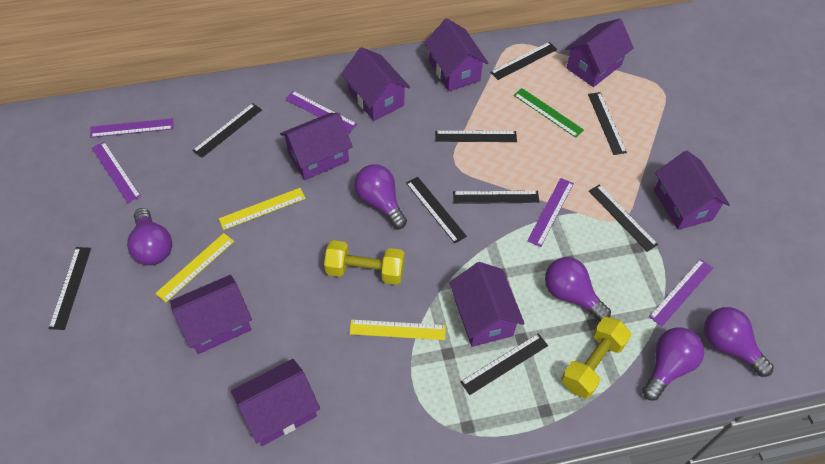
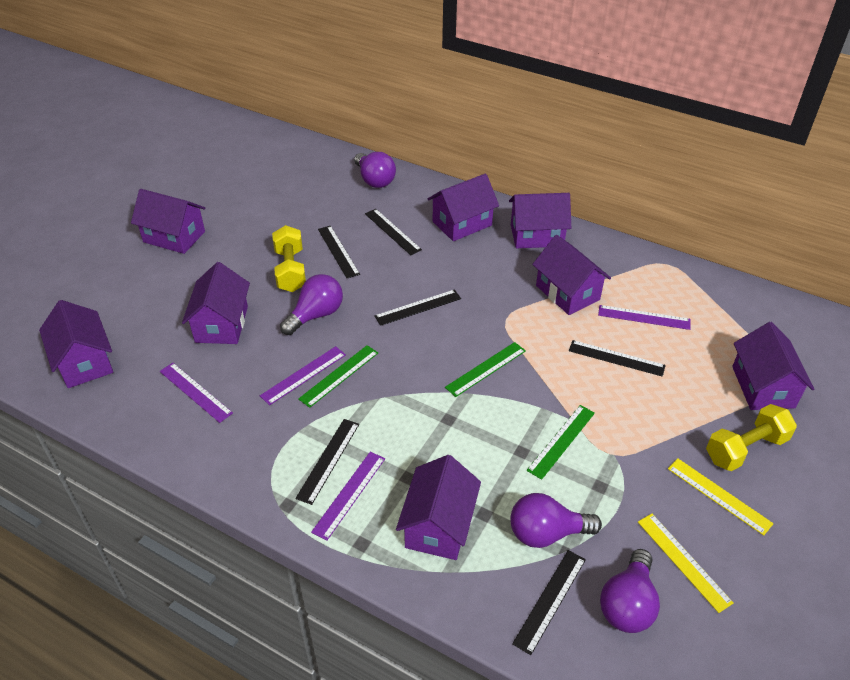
black ruler: [49,247,91,330] [192,103,262,158] [406,177,467,243] [435,131,517,142] [453,191,539,204] [460,333,548,395] [490,42,557,80] [588,92,627,155] [589,184,658,252] = 9 -> [295,419,359,505] [318,226,360,278] [365,209,422,255] [374,289,461,326] [512,550,586,655] [569,340,666,377] = 6
green ruler: [514,88,584,138] = 1 -> [298,345,378,408] [445,342,526,397] [527,405,595,480] = 3
purple light bulb: [127,208,172,265] [355,164,407,229] [545,257,611,321] [642,327,704,401] [704,307,774,377] = 5 -> [280,274,343,335] [354,152,396,188] [510,493,602,548] [600,549,660,633] = 4
purple ruler: [90,118,174,138] [92,142,141,203] [285,91,357,133] [527,178,574,247] [649,259,713,327] = 5 -> [160,363,233,423] [260,346,346,405] [311,452,385,540] [598,305,690,330] = 4
yellow ruler: [155,233,234,302] [219,188,306,230] [349,319,446,340] = 3 -> [638,514,733,613] [668,458,774,536] = 2

